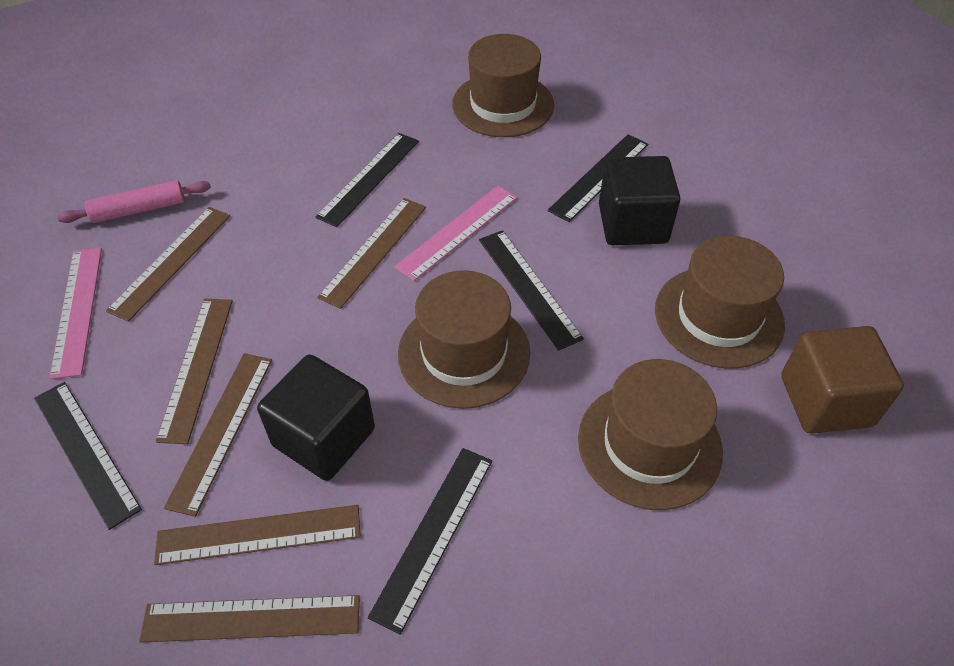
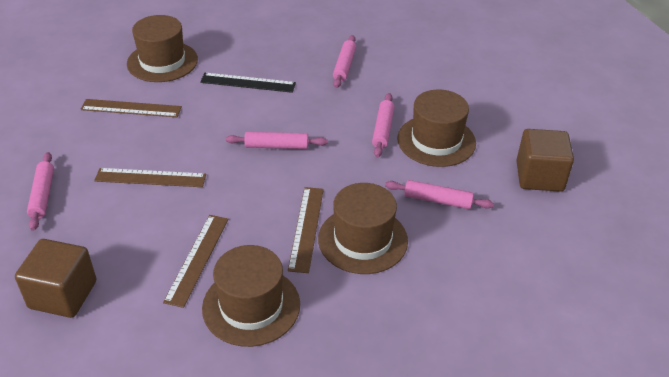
black cube: [257,355,375,481] [599,156,680,245] = 2 -> none = 0
black ruler: [34,382,142,530] [316,133,419,227] [368,448,492,635] [479,230,584,351] [548,134,648,222] = 5 -> [200,73,296,93] = 1
brown cube: [781,326,904,434] = 1 -> [15,239,97,318] [516,129,574,192] = 2
brown ruler: [106,207,230,322] [139,595,360,643] [154,505,361,565] [156,299,233,444] [164,353,272,517] [317,198,426,309] = 6 -> [81,99,182,117] [94,168,206,187] [163,215,228,308] [288,187,324,273] = 4
pink rolling pin: [57,180,211,223] = 1 -> [27,152,54,231] [226,132,327,149] [333,35,356,88] [372,93,395,157] [385,180,494,209] = 5
pink ruler: [49,248,102,379] [394,186,517,281] = 2 -> none = 0

